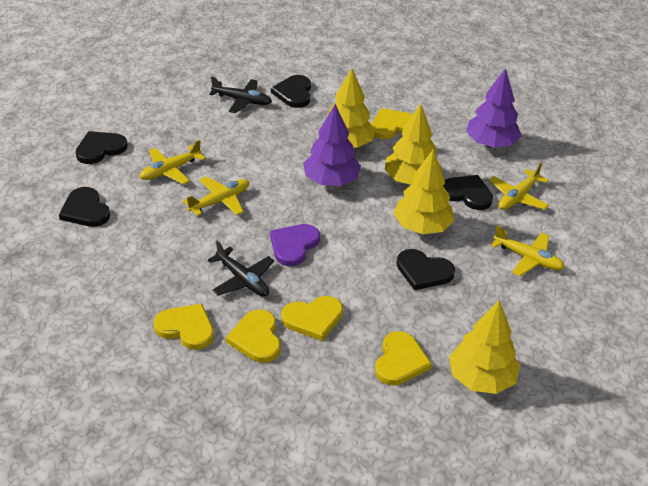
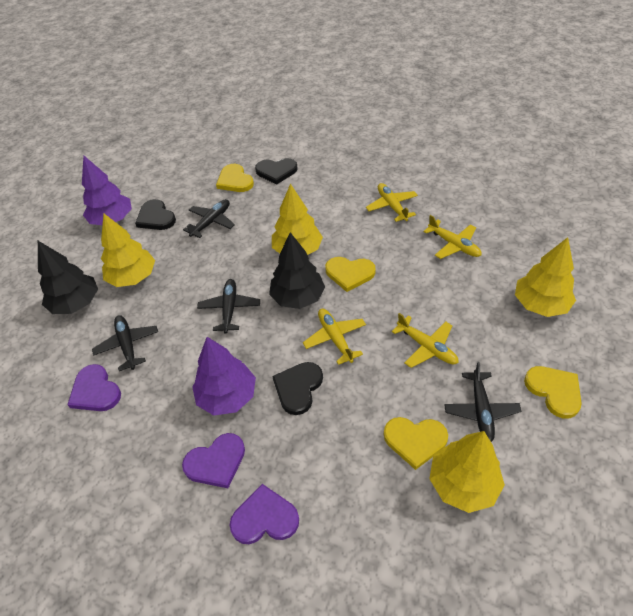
black heart: [59,187,110,227] [76,131,128,164] [271,75,311,108] [397,249,455,290] [443,175,493,210] = 5 -> [135,199,176,230] [255,158,298,185] [272,362,323,415] = 3
black plane: [208,240,274,297] [209,76,272,113] = 2 -> [92,315,158,371] [183,199,235,238] [197,279,260,334] [444,362,521,442] = 4
black tree: none = 0 -> [38,241,98,314] [269,232,325,309] = 2
purple heart: [270,224,320,266] = 1 -> [67,364,121,411] [182,433,245,488] [230,484,299,544] = 3
yellow heart: [154,303,214,350] [226,310,281,363] [281,296,343,341] [371,108,413,139] [375,331,432,385] = 5 -> [216,164,254,192] [325,257,376,292] [384,417,448,470] [524,366,582,419] = 4

